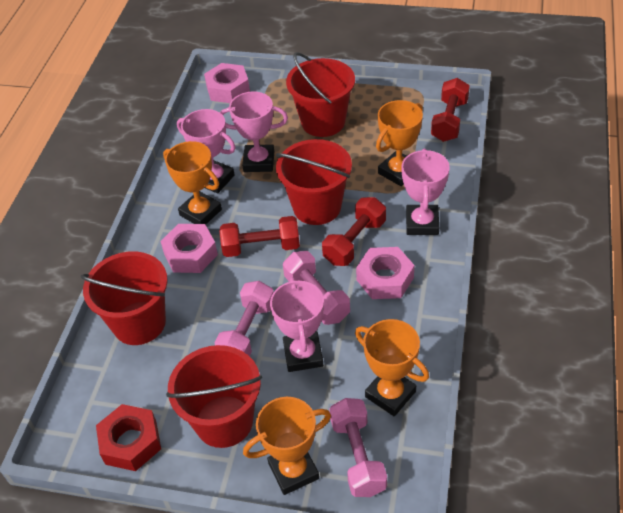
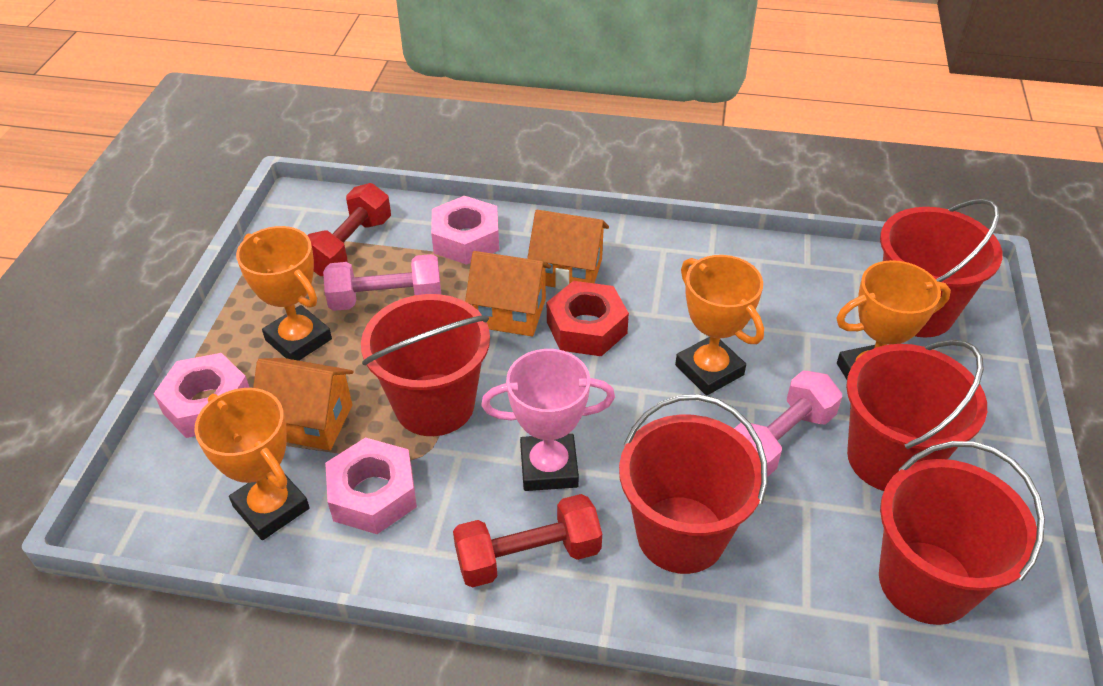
orange house: none = 0 -> [253,358,353,451] [465,251,551,337] [527,210,609,290] = 3
pink dumbbell: [215,281,274,356] [283,251,350,325] [330,398,387,497] = 3 -> [323,254,441,311] [734,370,842,477] = 2
pink trophy: [177,109,236,193] [220,91,288,172] [270,277,324,372] [401,149,450,235] = 4 -> [481,349,615,491] = 1
red bucket: [80,252,168,345] [166,345,262,448] [276,139,352,225] [286,52,355,137] = 4 -> [361,294,490,436] [619,394,768,574] [846,339,987,491] [879,441,1045,625] [880,199,1003,337] = 5
red dumbbell: [220,216,300,257] [322,197,386,266] [431,78,470,142] = 3 -> [307,183,391,276] [453,494,602,588] = 2

